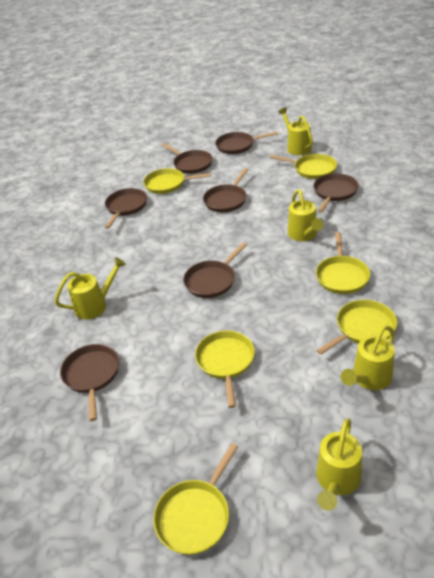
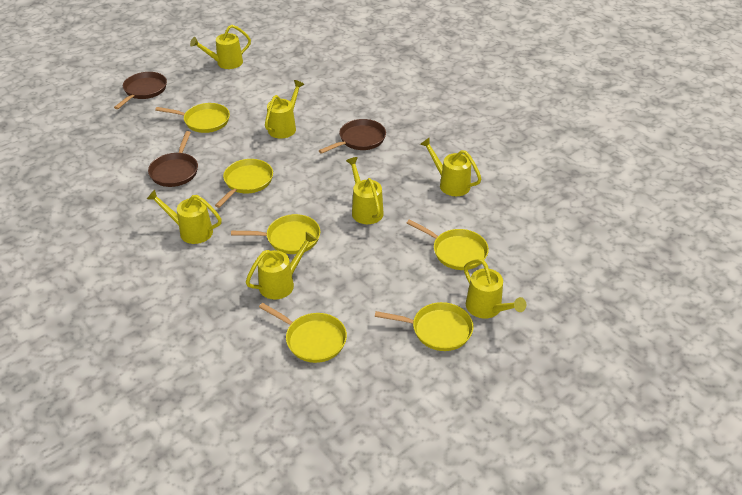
brown pan: [60,344,119,421] [105,188,147,228] [162,143,213,174] [183,242,247,298] [203,168,248,212] [215,132,278,154] [314,173,359,212] = 7 -> [114,72,167,109] [148,131,198,187] [319,119,386,154] = 3
yellow watering can: [55,257,126,319] [278,107,313,155] [288,189,323,241] [316,418,362,511] [341,325,395,390] = 5 -> [147,189,222,244] [190,25,251,69] [246,232,317,300] [265,80,304,139] [346,157,384,224] [420,137,482,196] [464,259,526,319] = 7

